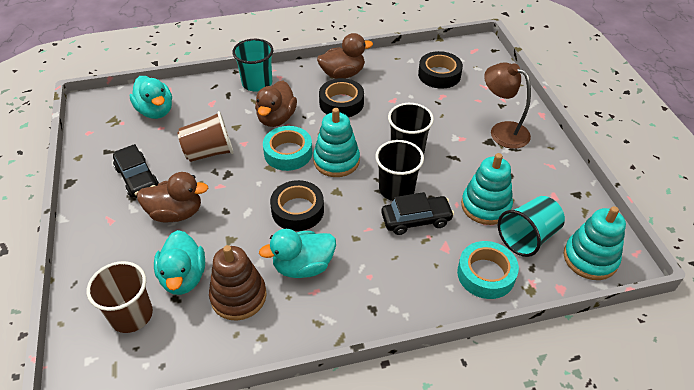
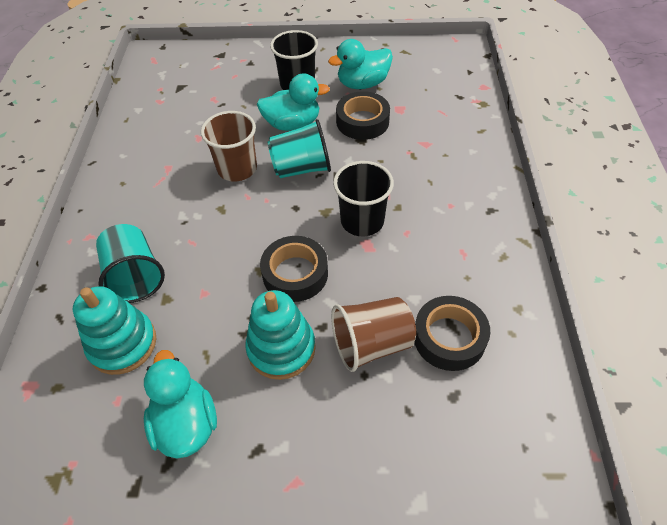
black car: [113,144,159,198] [381,192,454,235] = 2 -> none = 0
brown duck: [137,172,208,223] [255,81,297,127] [317,33,373,79] = 3 -> none = 0
brown lamp: [484,62,531,149] = 1 -> none = 0
brown stacking toy: [209,245,267,321] = 1 -> none = 0
turquoise stacking toy: [313,108,360,177] [461,153,513,225] [564,206,626,280] = 3 -> [73,286,156,375] [245,290,316,380] = 2
turquoise tape: [263,126,312,171] [457,241,519,299] = 2 -> none = 0

